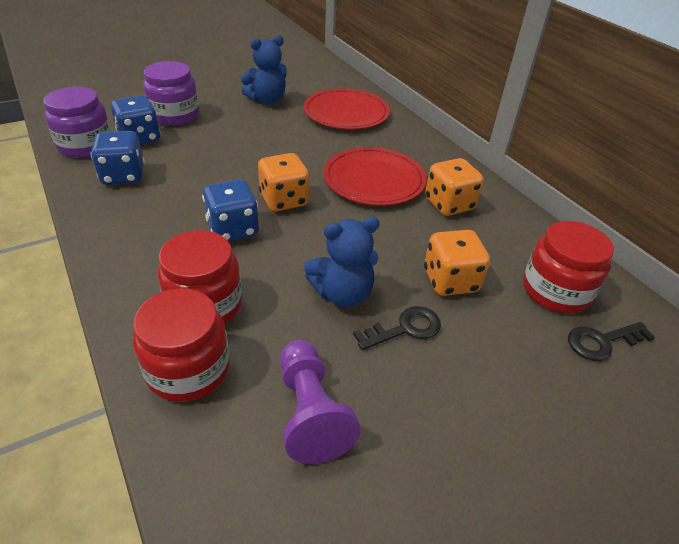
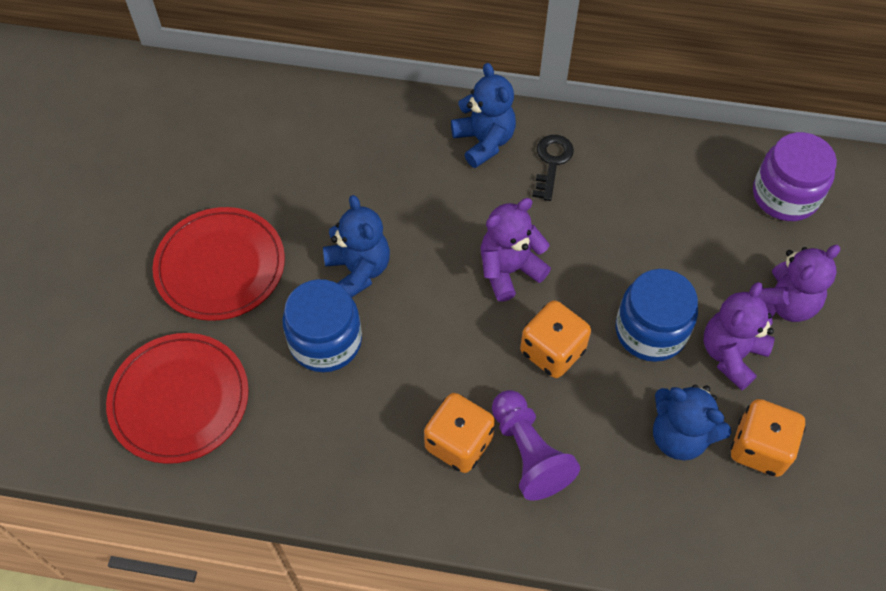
black key: [353,306,441,350] [568,322,655,361] = 2 -> [532,135,574,201] = 1
blue dice: [91,131,145,185] [111,95,161,145] [202,180,259,242] = 3 -> none = 0
blue jar: none = 0 -> [282,279,362,372] [616,269,698,362] = 2
blue teddy bear: [241,35,287,104] [304,217,380,307] = 2 -> [323,195,390,298] [451,63,516,168] [653,385,731,461] = 3
purple jar: [43,87,111,158] [143,61,199,125] = 2 -> [753,132,837,221] = 1
purple teddy bear: none = 0 -> [480,198,551,302] [703,282,774,390] [754,245,840,322] = 3
red jar: [133,288,230,402] [158,230,242,324] [523,221,614,313] = 3 -> none = 0

